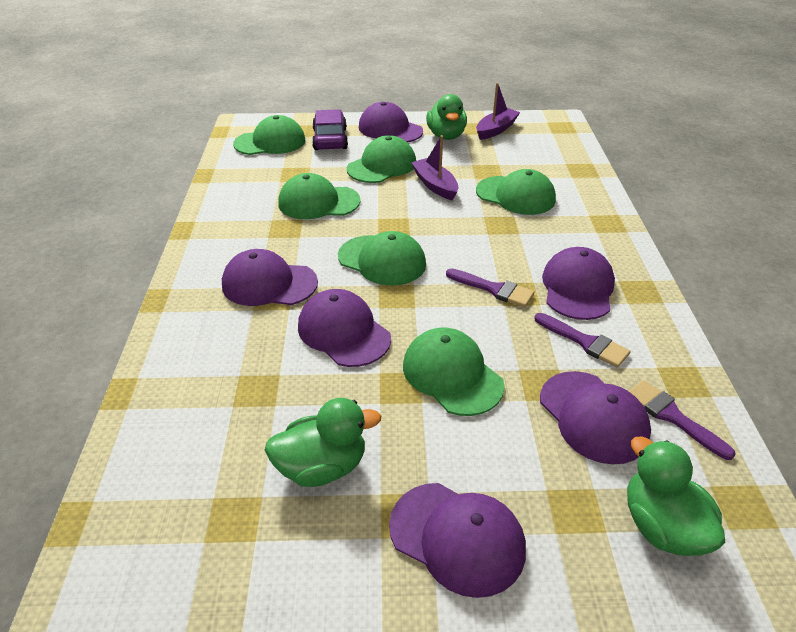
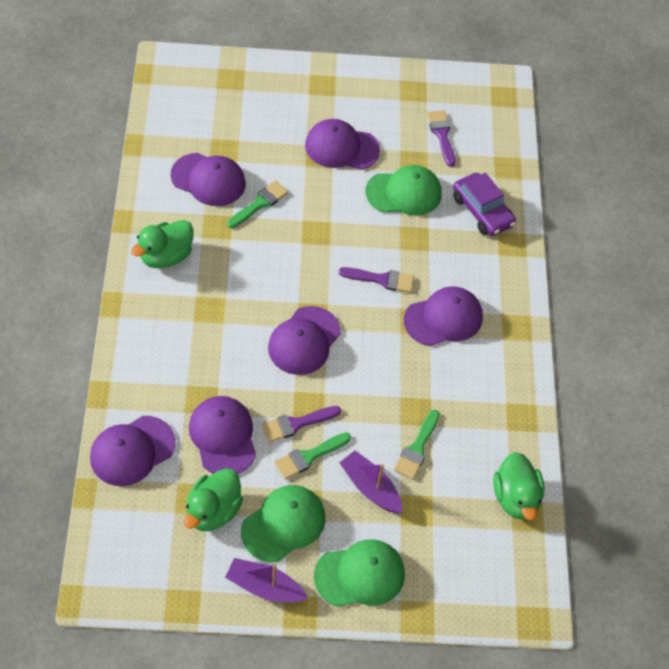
green brush: none = 0 -> [227,180,288,228] [274,432,351,480] [394,410,439,479] = 3
green cap: [233,115,306,155] [279,173,361,219] [338,231,426,286] [347,135,416,183] [403,328,504,416] [476,169,556,215] = 6 -> [241,485,325,562] [314,539,405,607] [366,165,442,216] = 3

